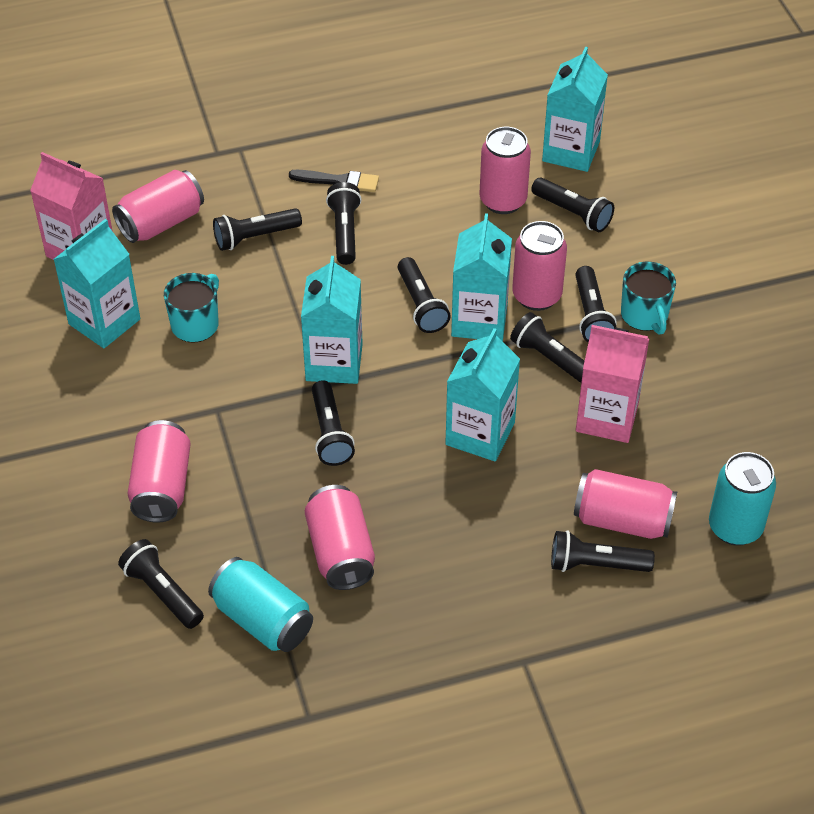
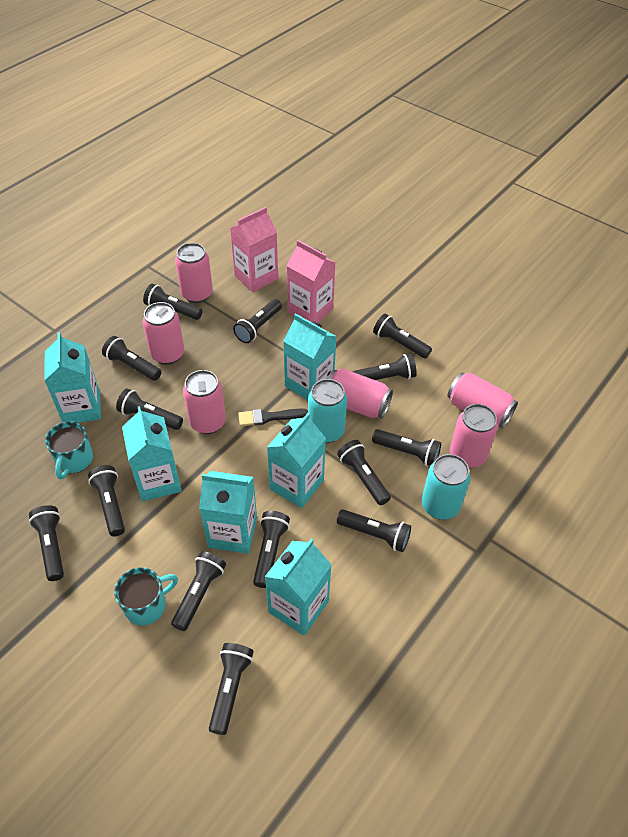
black flashlight: [118,539,204,629] [213,208,302,251] [312,380,355,466] [326,182,362,265] [398,257,450,333] [510,312,584,383] [531,177,614,232] [551,530,655,572] [575,266,617,343] = 9 -> [29,505,64,581] [88,465,125,536] [102,336,161,381] [116,388,183,430] [143,284,203,320] [171,551,226,631] [209,643,254,735] [233,299,282,343] [253,511,290,588] [337,440,391,505] [337,509,411,552] [353,354,417,380] [372,429,441,466] [373,314,432,358] = 14
turquoise carton: [53,219,140,348] [301,256,363,384] [445,328,520,461] [451,213,512,341] [542,47,608,172] = 5 -> [44,332,101,423] [122,406,182,501] [199,471,257,554] [265,539,332,636] [267,413,326,508] [283,313,337,400] = 6

